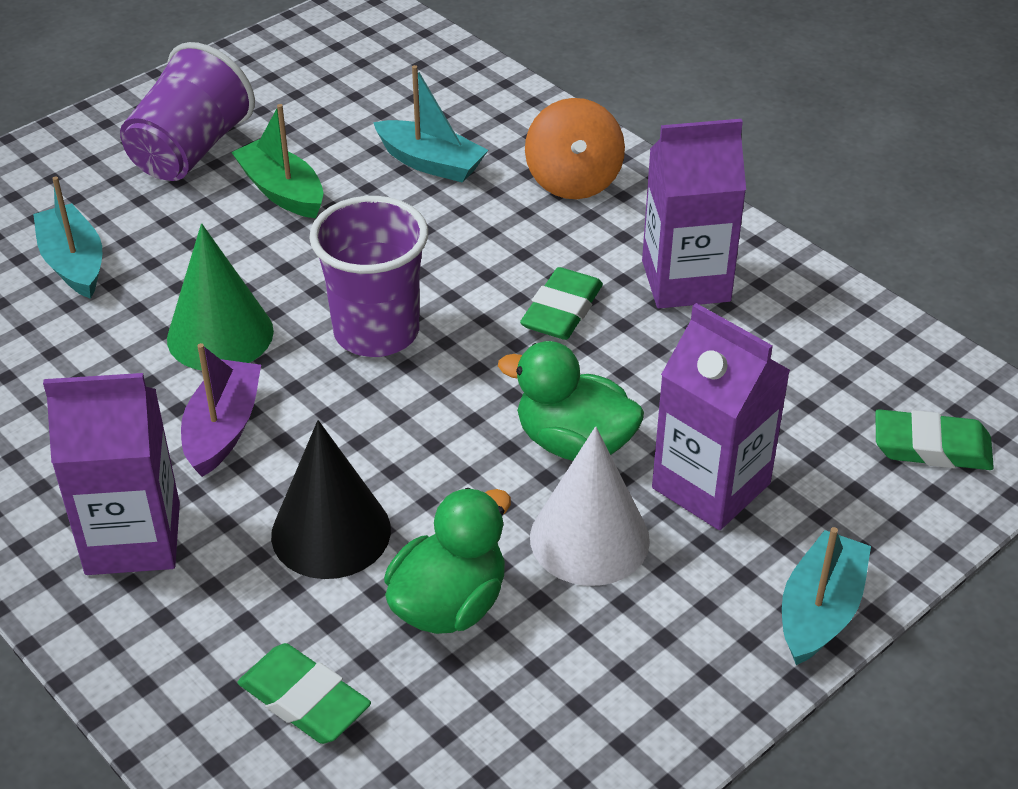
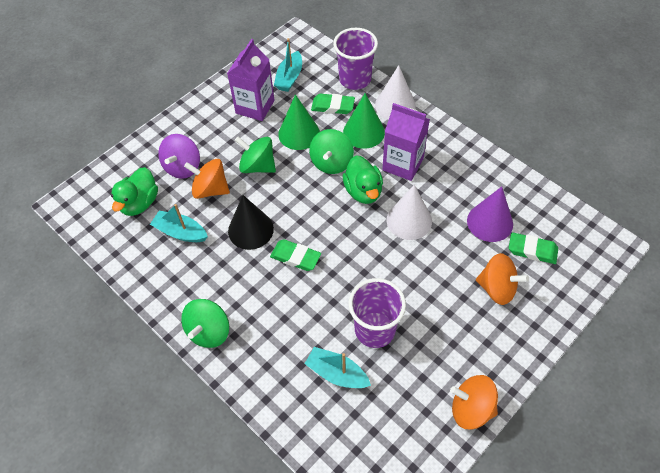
green boat: [231,104,323,218] = 1 -> none = 0
green cone: [167,223,274,370] = 1 -> [278,94,320,150] [343,93,385,149] = 2
green spinning top: none = 0 -> [181,299,229,348] [235,137,276,173] [309,129,354,174] = 3
orange spinning top: [525,98,625,199] = 1 -> [184,159,230,199] [450,375,498,430] [476,253,529,305] = 3
purple boat: [181,343,261,477] = 1 -> none = 0
purple carton: [43,373,180,575] [642,119,746,308] [652,303,790,530] = 3 -> [227,39,274,121] [382,103,430,181] = 2
purple cone: none = 0 -> [467,187,513,242] = 1
purple spinning top: none = 0 -> [158,134,200,179] = 1
white cone: [530,427,650,586] = 1 -> [375,65,416,120] [387,185,432,240] = 2

